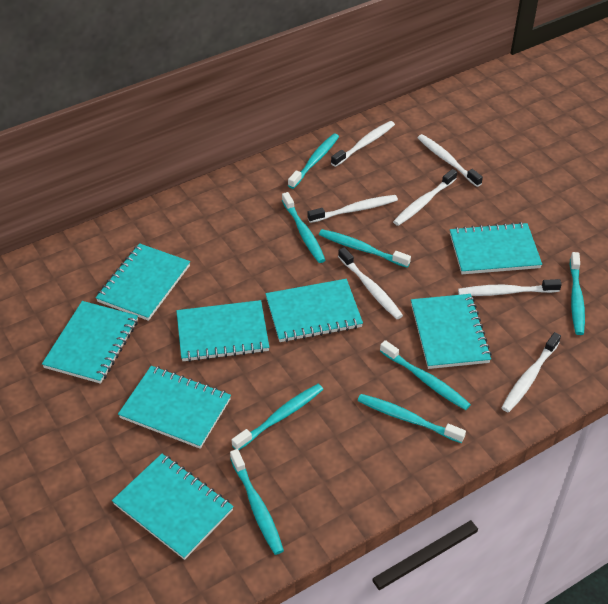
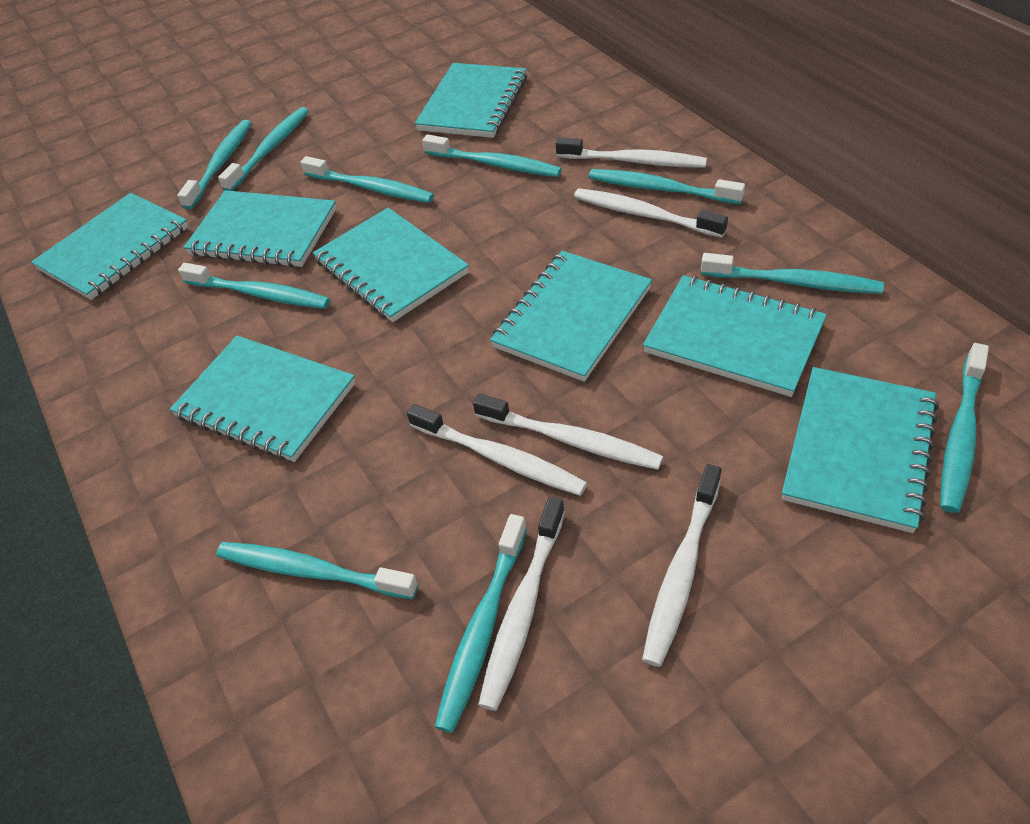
turquoise toothbrush: [230,449,284,555] [232,384,323,450] [282,192,325,263] [288,134,339,189] [319,229,411,268] [357,394,466,443] [380,340,471,410] [570,252,585,335] = 8 -> [177,120,252,210] [178,263,330,309] [216,542,418,599] [218,107,309,191] [300,156,434,203] [422,134,562,177] [435,514,527,733] [589,169,745,204] [701,253,884,294] [940,343,989,513] = 10
white toothbrush: [308,195,398,223] [331,121,395,167] [338,247,403,319] [393,169,457,226] [418,134,483,187] [458,279,562,296] [501,332,561,413] = 7 -> [407,404,587,496] [473,394,663,470] [478,497,565,711] [556,137,707,168] [574,188,728,238] [642,464,721,667] = 6

